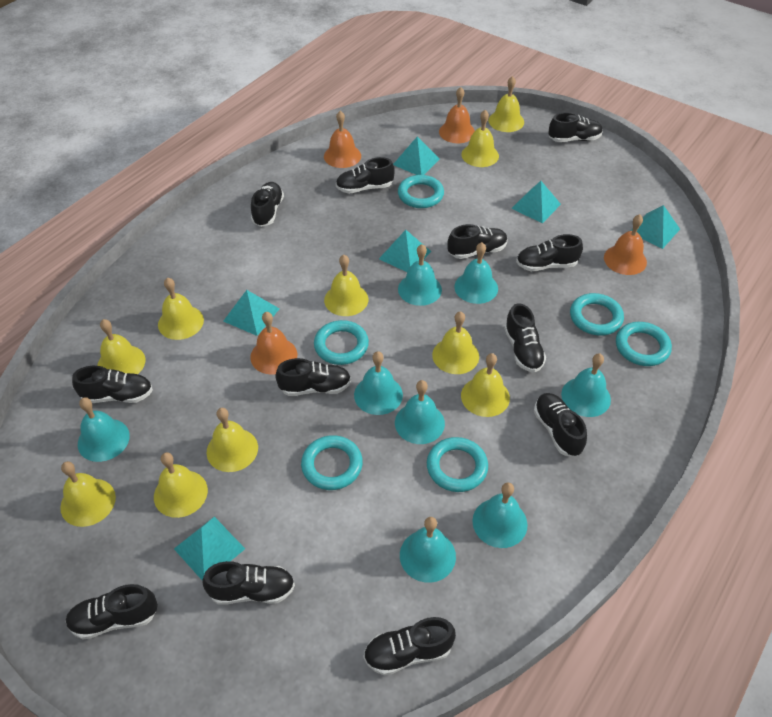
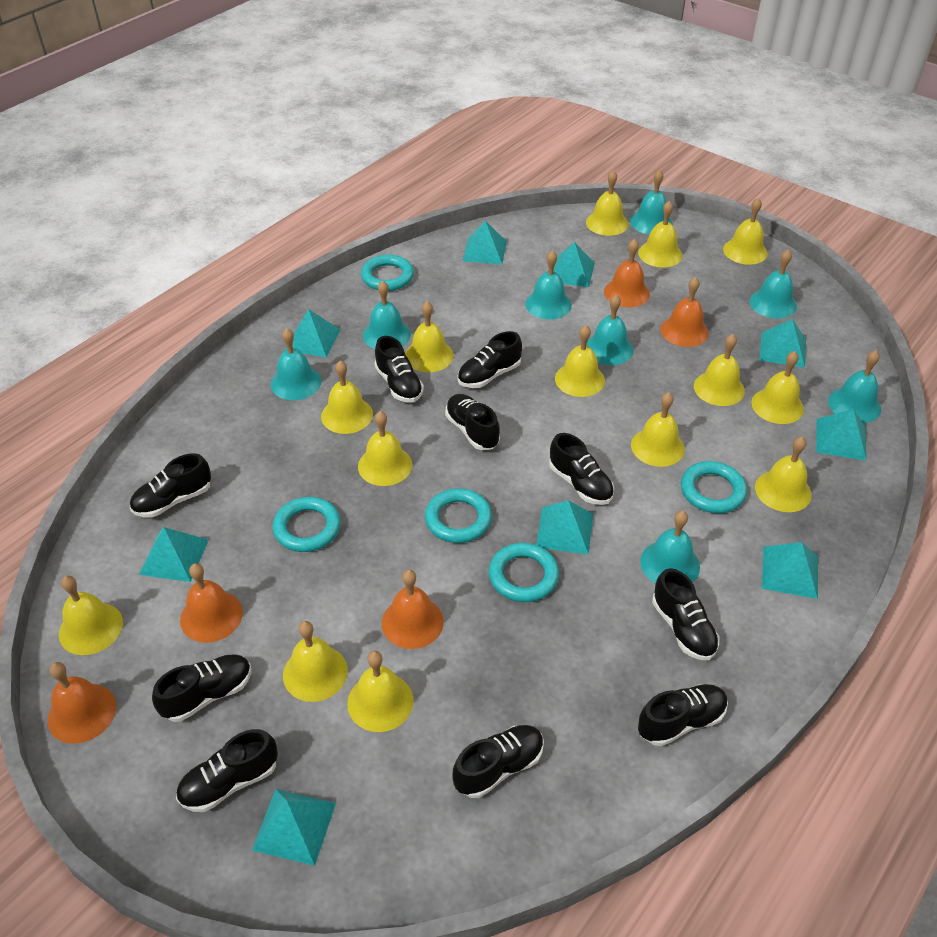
black shoe: [65,584,158,640] [72,366,153,403] [202,561,295,605] [251,182,284,227] [275,358,351,396] [336,157,394,194] [363,617,456,675] [447,224,508,259] [504,303,546,373] [516,234,583,271] [534,393,587,456] [549,112,603,142] = 12 -> [130,453,211,518] [152,654,252,722] [176,729,278,812] [375,336,424,403] [445,394,500,450] [452,725,544,798] [457,331,522,388] [549,433,614,505] [638,684,728,746] [652,568,719,660] = 10
orange bell: [250,312,297,375] [324,111,361,168] [439,87,475,143] [604,214,647,275] = 4 -> [48,662,116,744] [180,563,243,643] [382,570,444,649] [604,239,650,307] [660,277,709,347] = 5
turquoise pyramid: [174,517,245,580] [223,290,280,336] [379,230,431,272] [393,136,440,175] [511,181,561,223] [631,205,680,249] = 6 -> [139,527,209,582] [252,789,336,866] [285,309,341,358] [463,221,507,264] [536,500,593,554] [553,242,595,288] [759,319,806,368] [762,542,818,599] [816,409,867,461] = 9
turquoise ring: [301,435,363,490] [314,320,369,365] [398,175,444,208] [427,437,488,492] [570,293,624,336] [616,322,672,366] = 6 -> [272,497,341,552] [361,254,414,291] [425,488,492,543] [489,543,559,602] [681,461,747,514] = 5
yellow bell: [60,461,116,527] [97,319,145,374] [154,452,208,518] [158,277,204,340] [207,408,258,472] [324,255,368,316] [432,311,479,374] [461,110,499,167] [461,353,510,417] [488,76,524,132] = 10 -> [59,576,123,655] [283,621,348,702] [321,360,373,434] [347,651,414,732] [358,411,412,486] [405,301,454,372] [555,325,605,397] [586,170,628,236] [631,392,685,467] [638,201,682,267] [694,334,745,406] [723,198,768,265] [751,351,804,424] [755,437,812,512] = 14

